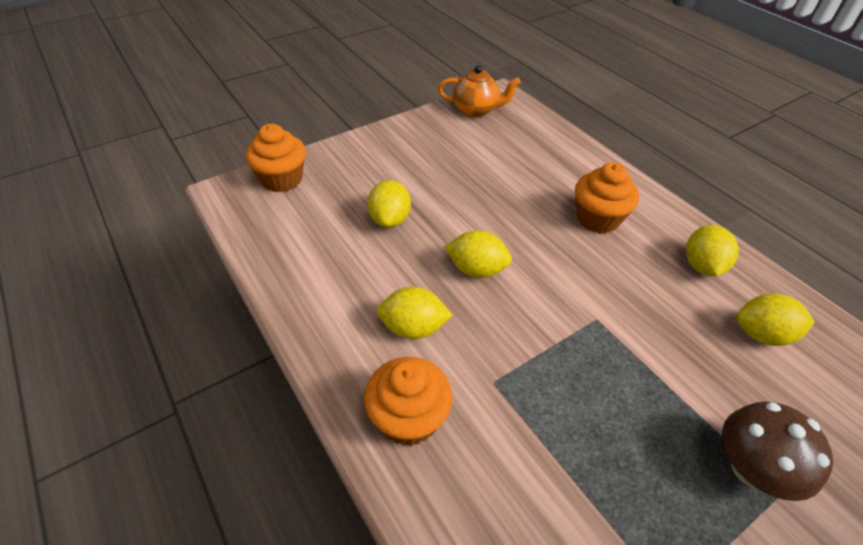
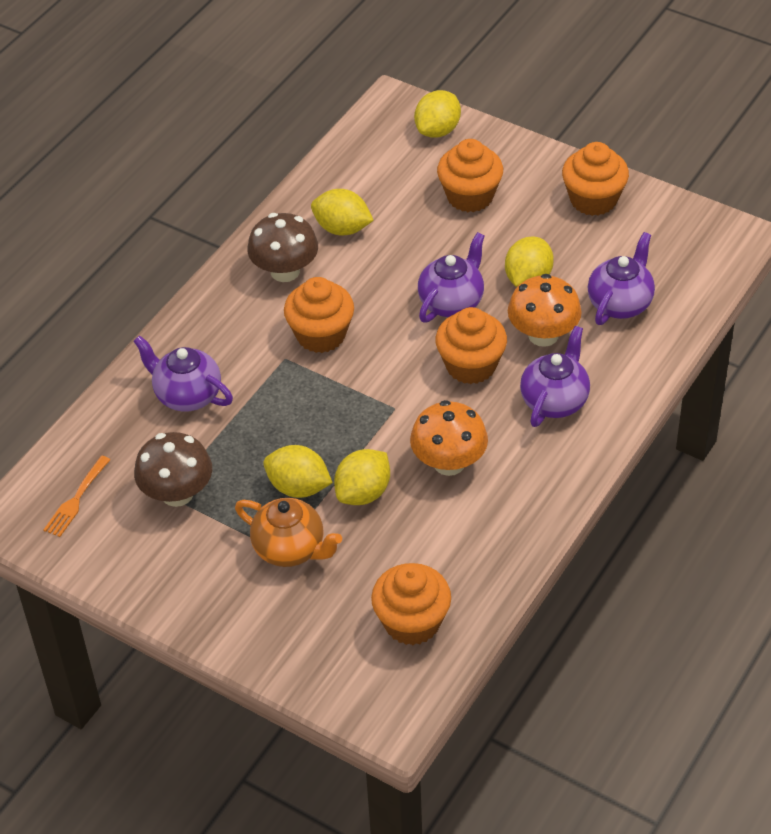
brown mushroom: [722,401,833,501] = 1 -> [134,432,212,507] [247,213,318,282] = 2
orange cupcake: [246,124,306,192] [364,357,452,446] [575,162,639,233] = 3 -> [284,277,354,353] [371,563,451,645] [435,307,507,384] [437,139,503,212] [562,142,629,216] = 5
orange fork: none = 0 -> [43,456,111,537] = 1
orange mushroom: none = 0 -> [410,400,488,476] [508,274,582,347] = 2
purple teapot: none = 0 -> [133,335,233,411] [418,232,485,323] [520,326,590,427] [588,232,655,325] = 4

